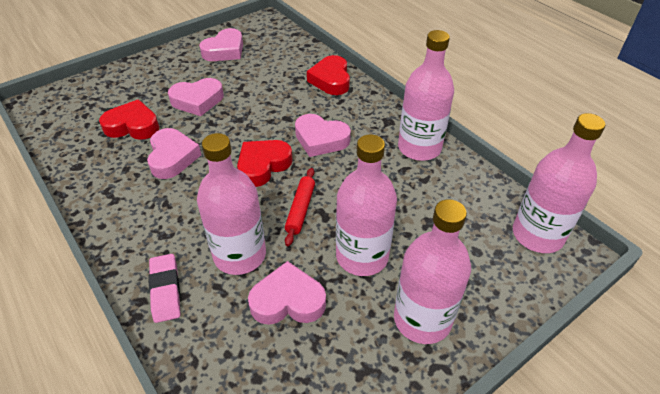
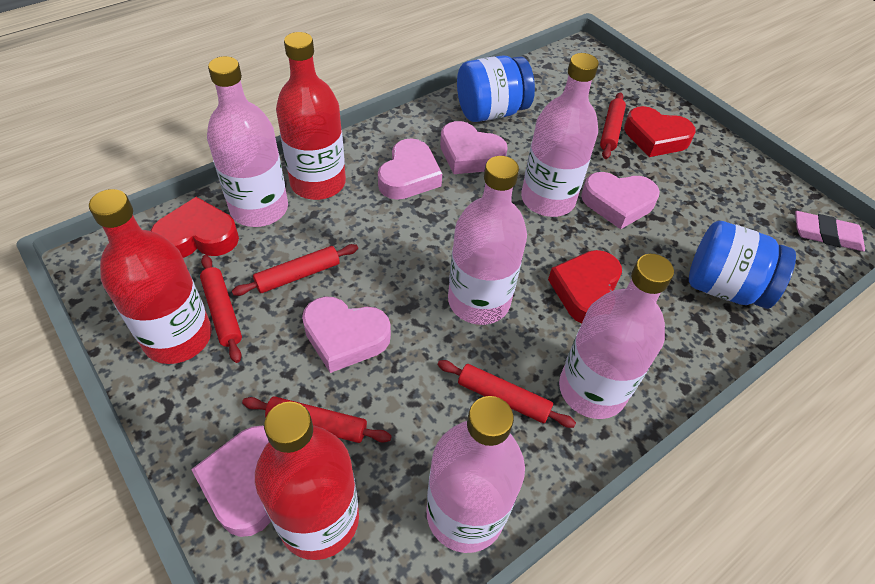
blue jar: none = 0 -> [457,55,535,122] [689,221,796,309] = 2
red bottle: none = 0 -> [89,189,212,364] [255,402,359,560] [276,32,346,200] = 3
red rolling pin: [285,168,315,246] = 1 -> [200,255,242,363] [232,244,358,296] [242,396,391,443] [438,360,576,428] [600,92,626,159] = 5

